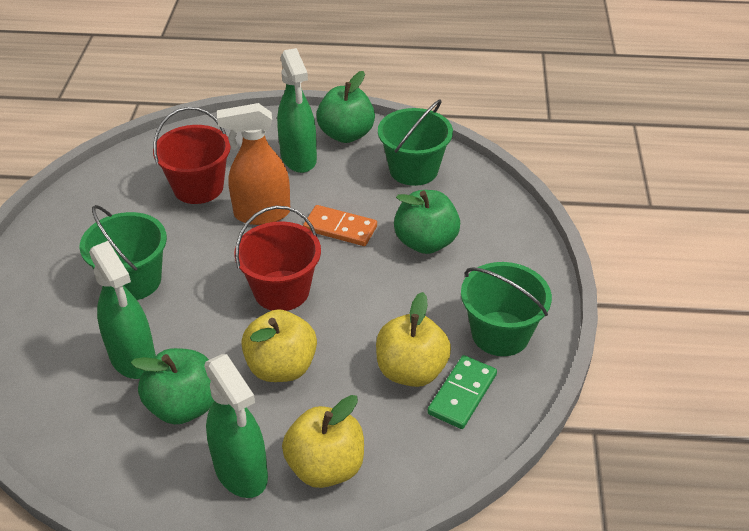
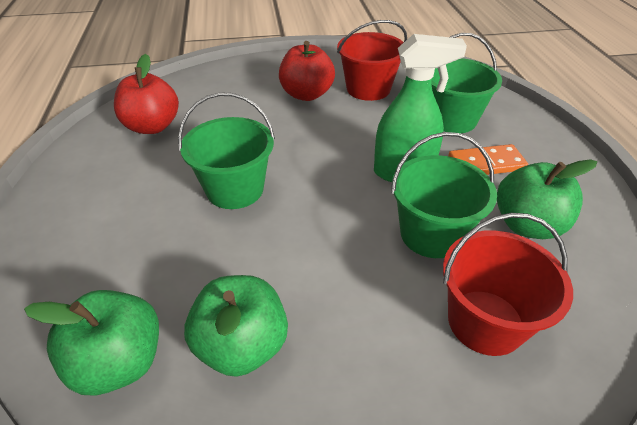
green domino: [427,355,497,429] = 1 -> none = 0
green spray bottle: [89,241,156,379] [204,354,268,498] [277,48,317,173] = 3 -> [374,34,467,182] = 1
orange spray bottle: [217,103,290,225] = 1 -> none = 0
red apple: none = 0 -> [114,54,179,134] [279,41,335,101] = 2
yellow apple: [241,309,317,382] [282,395,364,488] [376,292,451,387] = 3 -> none = 0

